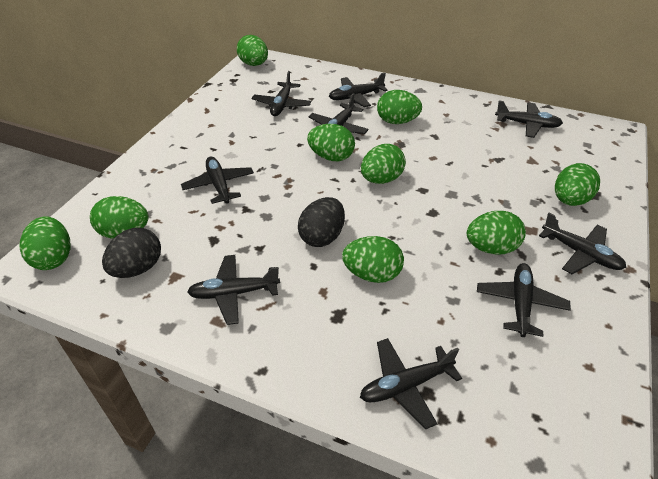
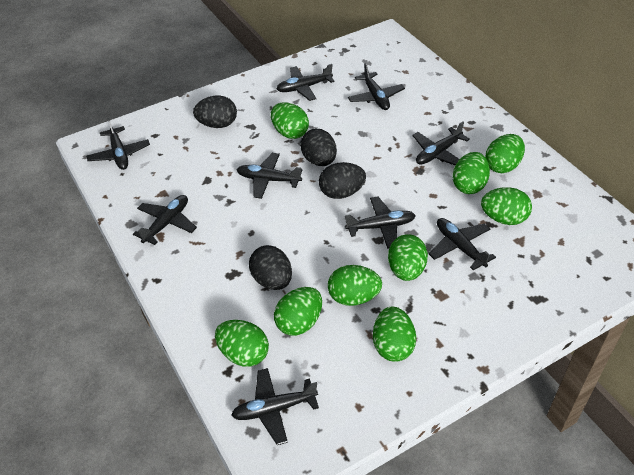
black egg: [102,228,161,278] [298,197,345,247] = 2 -> [193,96,237,128] [249,245,292,290] [300,129,337,166] [319,162,366,199] = 4

